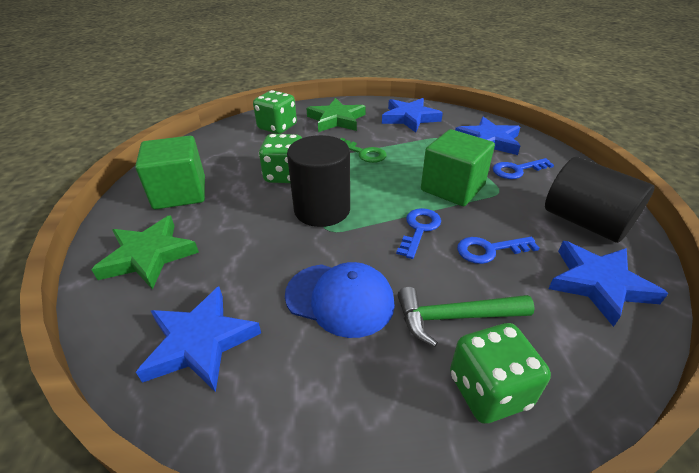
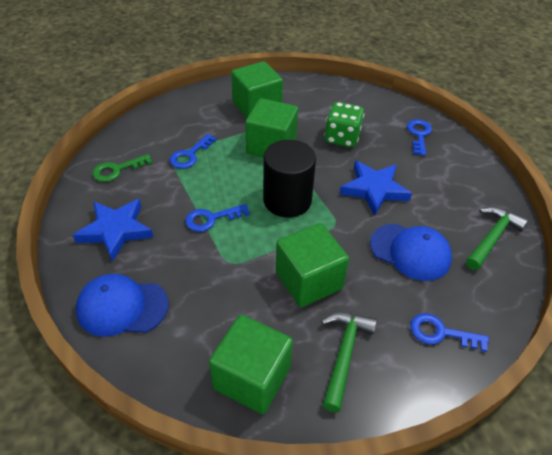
black cylinder: [287,135,350,227] [545,157,655,243] = 2 -> [263,140,316,218] = 1
blue cap: [285,262,395,338] = 1 -> [76,274,169,337] [370,224,452,281] = 2
blue key: [396,208,441,259] [457,237,539,264] [493,158,554,179] = 3 -> [170,134,217,169] [185,204,250,232] [407,120,432,156] [410,313,489,352] = 4
blue star: [136,286,261,392] [382,98,443,133] [455,117,520,155] [548,241,668,327] = 4 -> [73,199,153,262] [340,161,412,216] = 2
green cube: [135,136,205,209] [421,129,495,206] = 2 -> [209,315,293,414] [231,61,283,118] [245,98,298,157] [276,223,349,307] = 4
green dice: [253,90,297,134] [259,134,302,183] [450,323,551,424] = 3 -> [324,102,364,147] = 1
green hammer: [397,287,535,347] = 1 -> [321,312,377,412] [466,207,528,270] = 2
green star: [91,215,199,290] [306,98,366,132] = 2 -> none = 0

